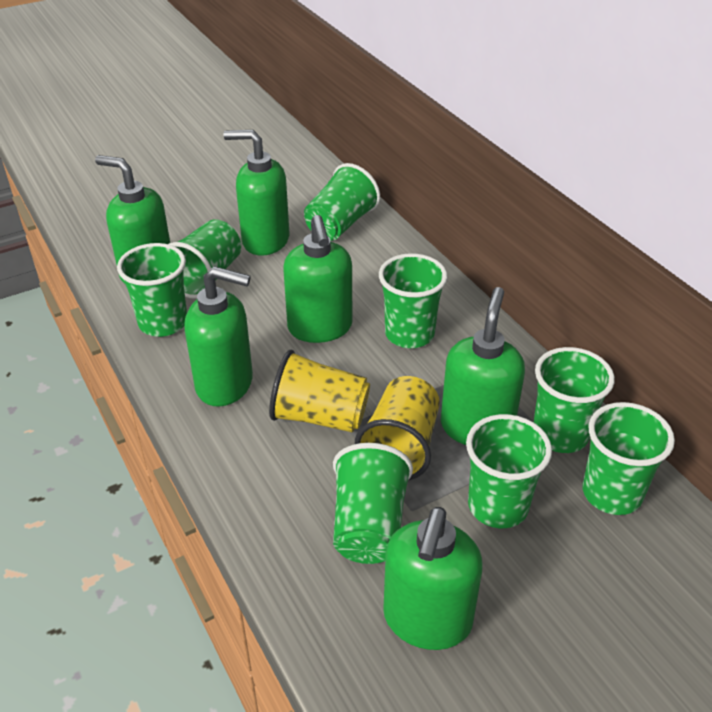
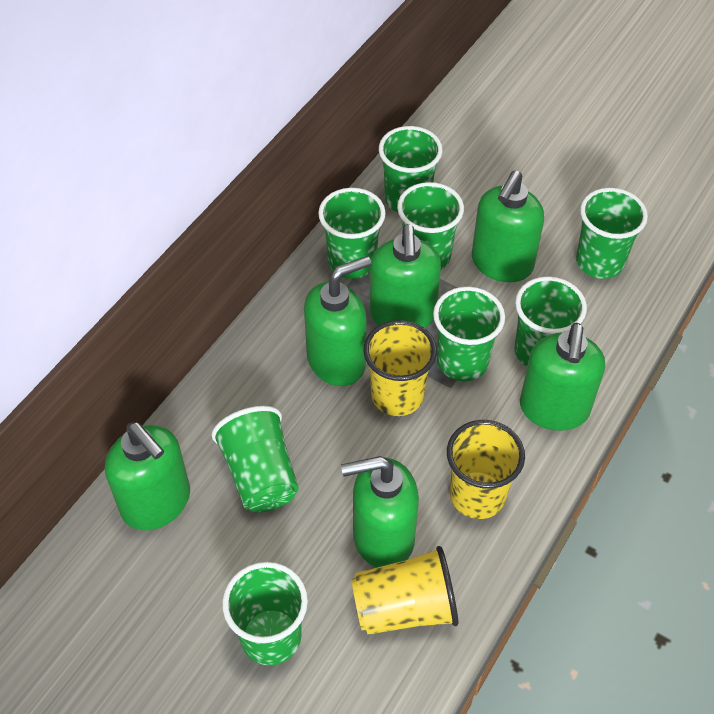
yellow cup: [269,350,370,433] [355,376,440,480] = 2 -> [352,546,458,634] [363,320,437,416] [447,420,525,519] = 3

